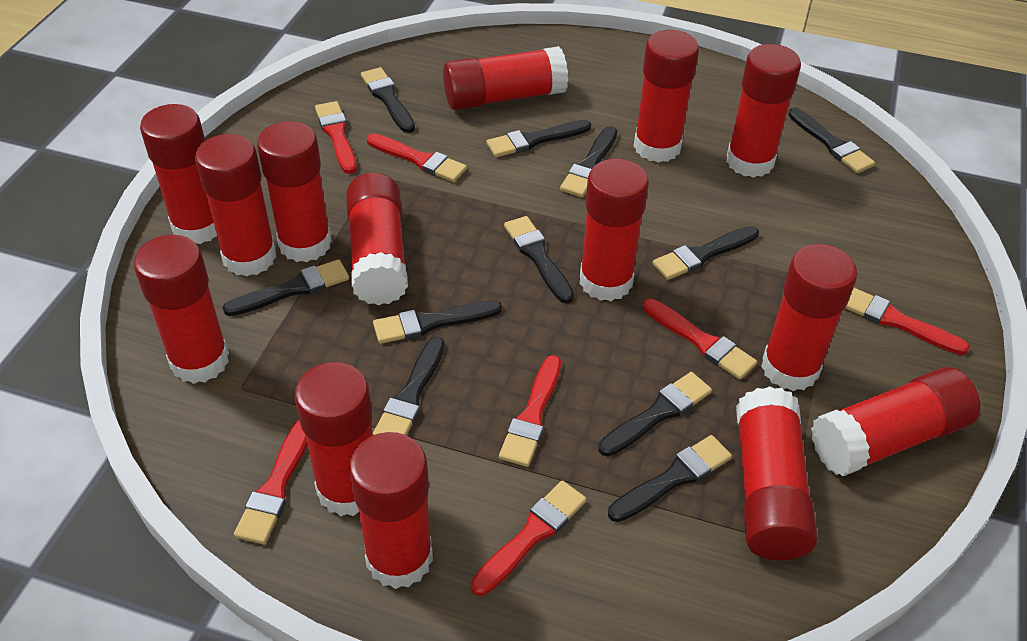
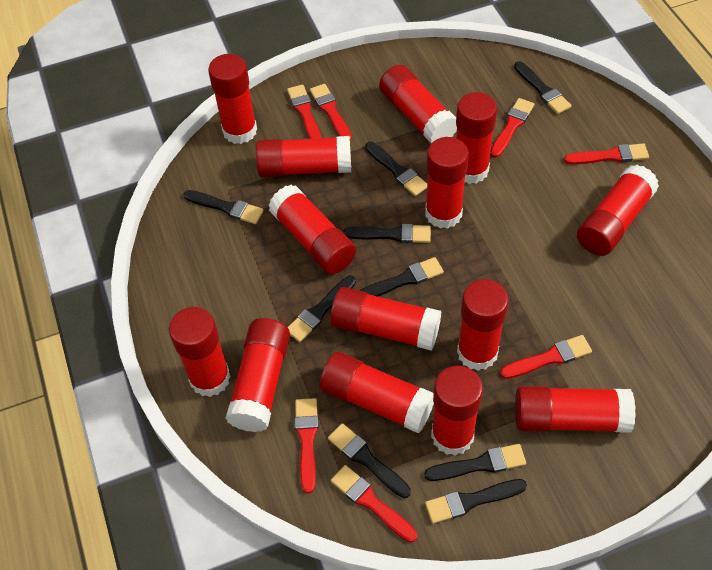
black brush: [222,259,349,316] [361,67,415,133] [373,300,502,344] [373,337,445,435] [486,120,591,157] [504,216,574,303] [560,126,617,197] [598,372,712,457] [608,435,732,522] [653,226,759,280] [788,107,875,173] = 11 -> [184,190,264,224] [288,276,356,342] [328,423,411,498] [343,224,431,243] [360,257,444,297] [365,142,427,196] [424,444,526,481] [425,479,527,524] [514,61,571,114] = 9

